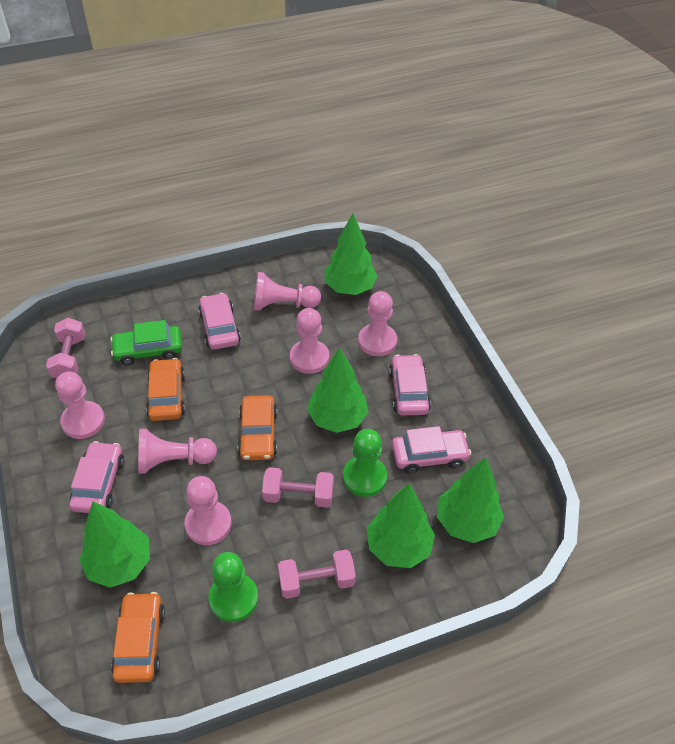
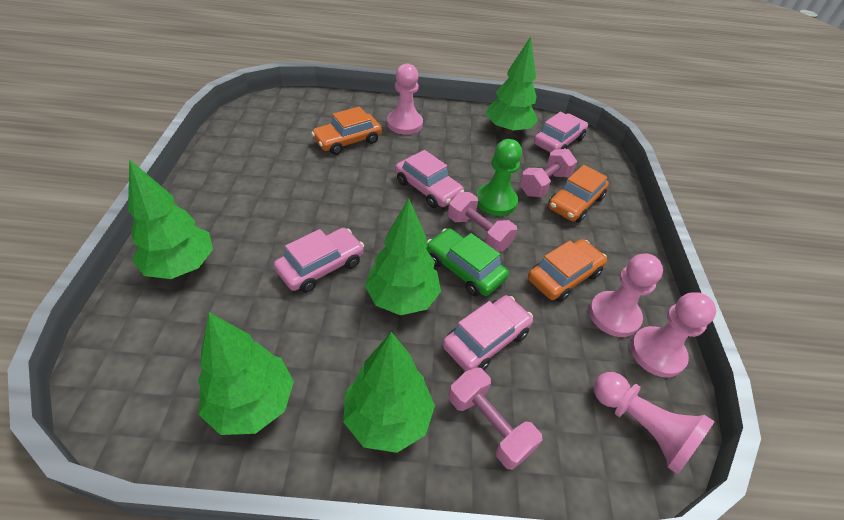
green pawn: [208,552,258,622] [343,429,387,497] = 2 -> [476,139,522,216] = 1
pink pawn: [55,372,105,439] [138,429,217,474] [184,476,232,545] [254,272,321,311] [290,308,329,374] [358,291,397,356] = 6 -> [387,64,423,135] [589,253,663,337] [594,372,715,475] [631,292,716,378] = 4

